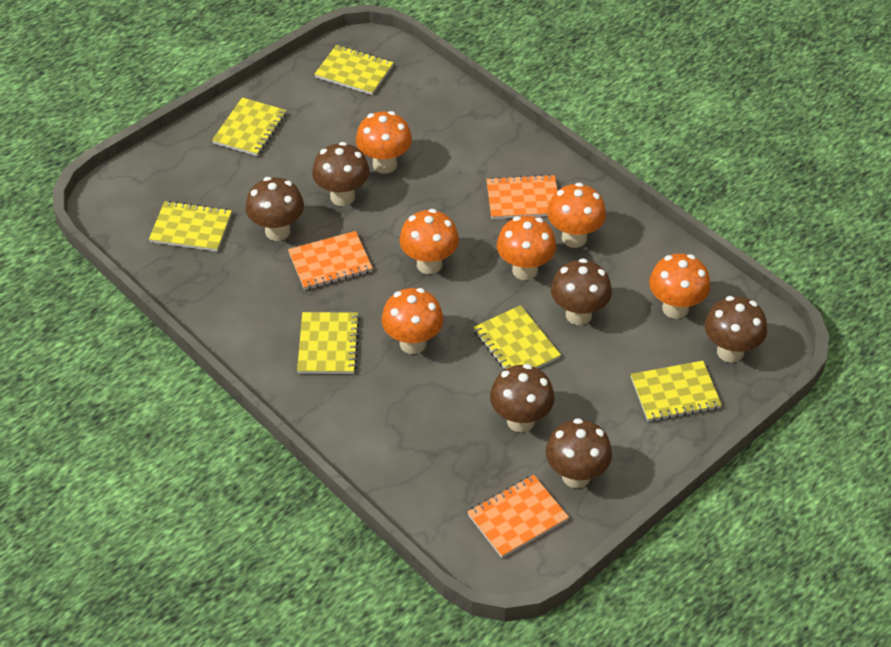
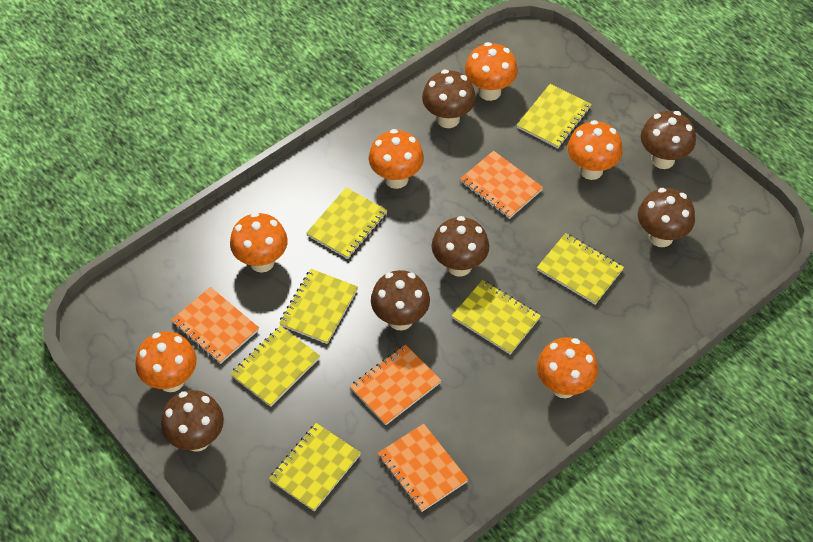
orange notebook: [288,231,373,290] [467,475,569,558] [486,174,557,219] = 3 -> [171,287,259,364] [350,344,442,425] [378,424,468,512] [460,151,543,219] = 4
yellow notebook: [149,201,232,252] [212,98,287,156] [297,312,360,374] [314,45,394,95] [474,305,561,370] [631,361,722,422] = 6 -> [231,326,320,407] [269,423,361,511] [279,269,358,344] [306,188,387,259] [452,280,541,354] [517,84,592,148] [537,233,624,305] = 7

